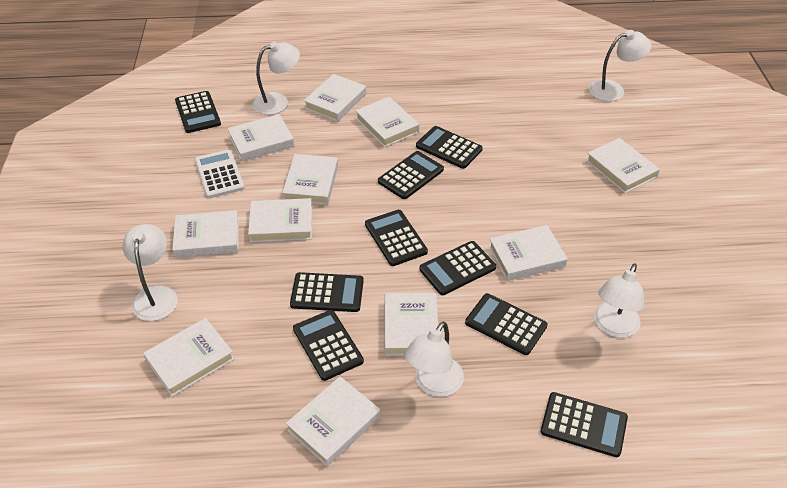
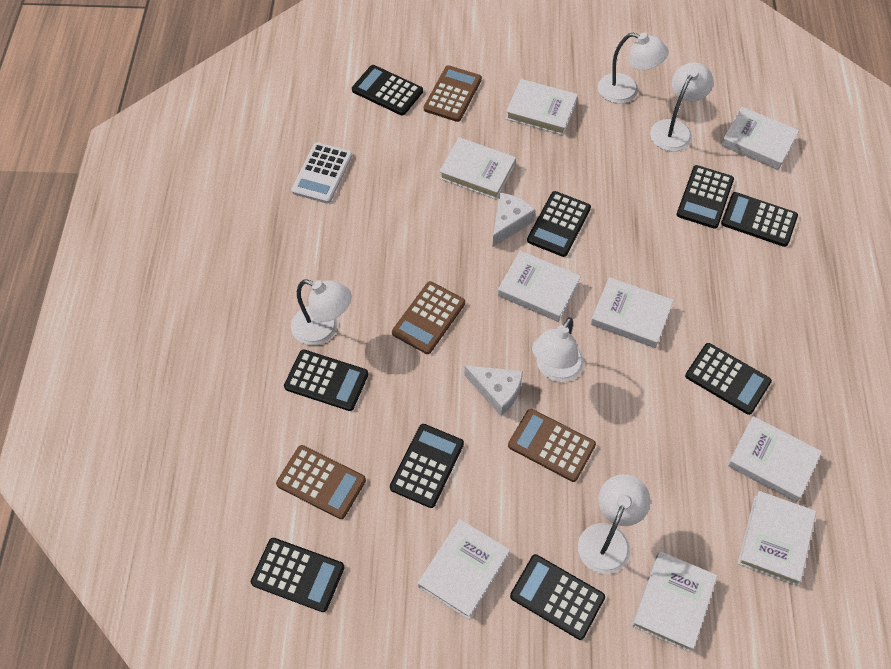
brown calculator: none = 0 -> [276,445,366,519] [392,281,465,354] [424,65,482,122] [508,409,596,482] = 4
white book: [143,318,235,397] [172,210,239,258] [227,114,294,161] [248,198,312,242] [282,154,338,205] [286,376,381,466] [304,74,366,122] [355,97,419,147] [384,293,438,356] [489,225,568,281] [586,138,660,193] = 11 -> [418,519,510,620] [439,137,516,200] [498,251,581,322] [506,79,578,135] [590,277,674,348] [632,551,717,652] [721,107,799,170] [727,416,822,502] [738,491,816,585] = 9
white cheese: none = 0 -> [464,365,523,416] [492,193,535,247] = 2

